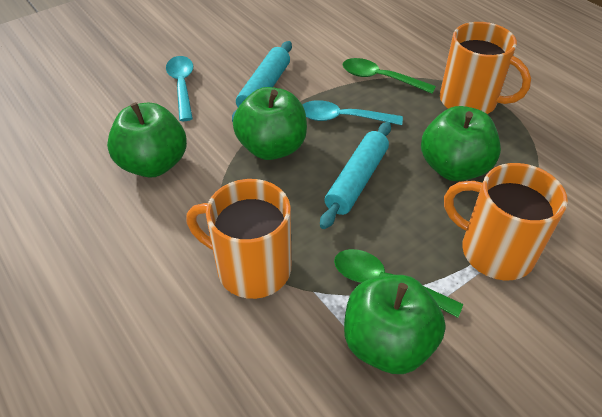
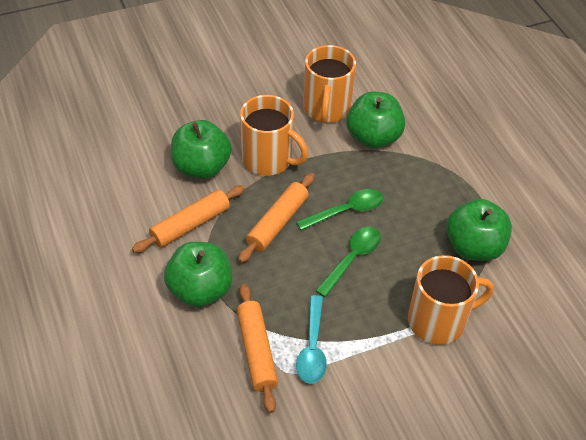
orange rolling pin: none = 0 -> [132,185,245,253] [237,284,278,413] [238,173,315,263] = 3
turquoise rolling pin: [232,41,292,122] [320,122,391,229] = 2 -> none = 0
turquoise spoon: [166,56,193,121] [303,100,403,125] = 2 -> [296,295,327,384] = 1

